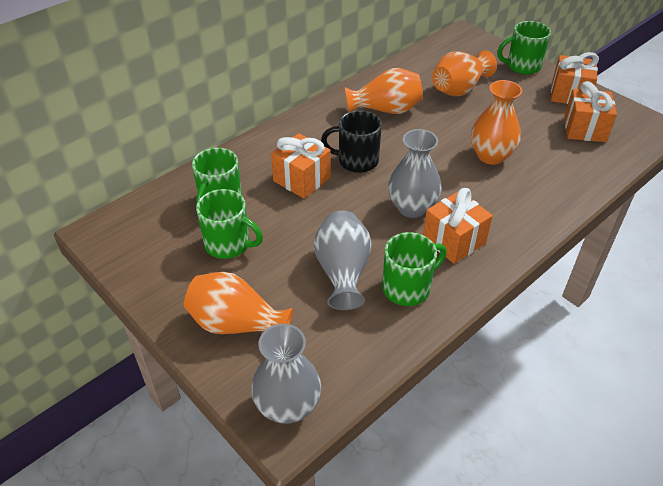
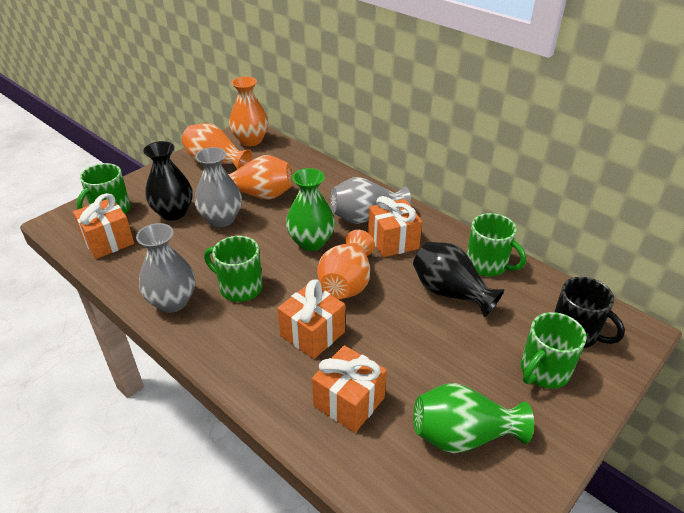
black vase: none = 0 -> [143,141,193,221] [413,242,504,317] = 2
green vase: none = 0 -> [286,168,335,251] [413,383,534,453] = 2

